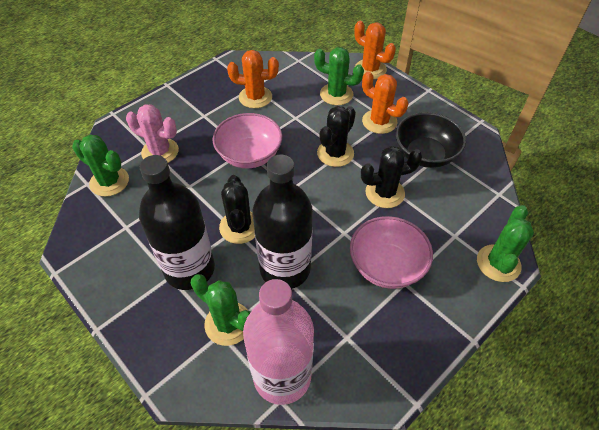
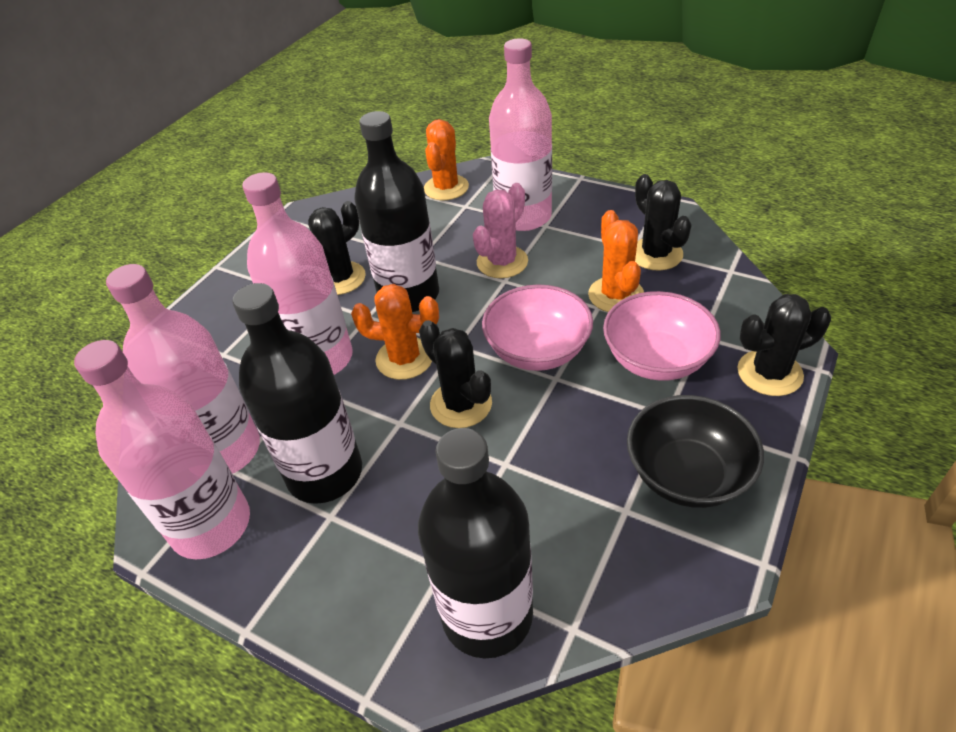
black bottle: [139,155,215,290] [253,155,313,289] = 2 -> [232,283,362,504] [354,111,439,312] [418,428,533,659] = 3
black cactus: [219,175,255,244] [317,106,356,167] [361,146,422,208] = 3 -> [308,201,366,295] [419,320,492,428] [635,174,692,271] [737,294,831,396] = 4
green cactus: [72,135,129,197] [191,274,251,346] [314,47,364,105] [477,205,534,282] = 4 -> none = 0
pink bottle: [243,279,314,405] = 1 -> [74,340,250,560] [106,264,260,474] [242,172,353,375] [489,38,552,231] = 4

